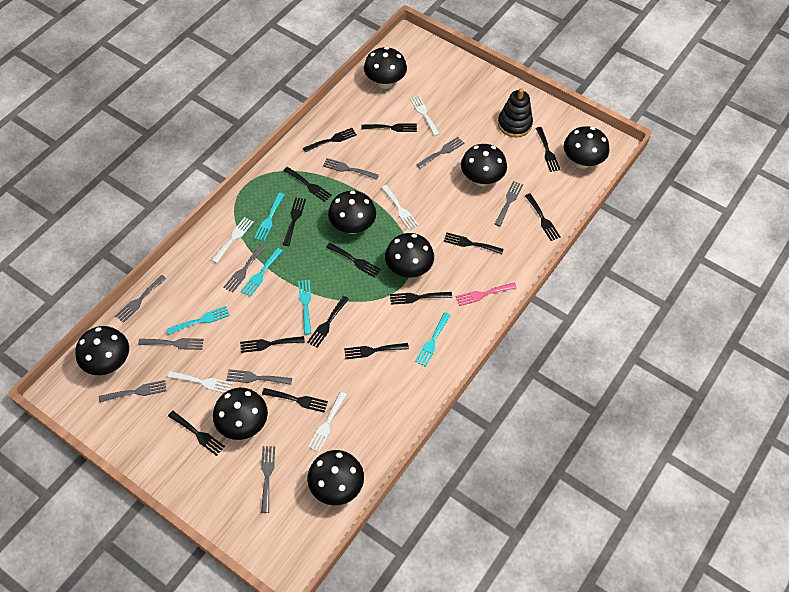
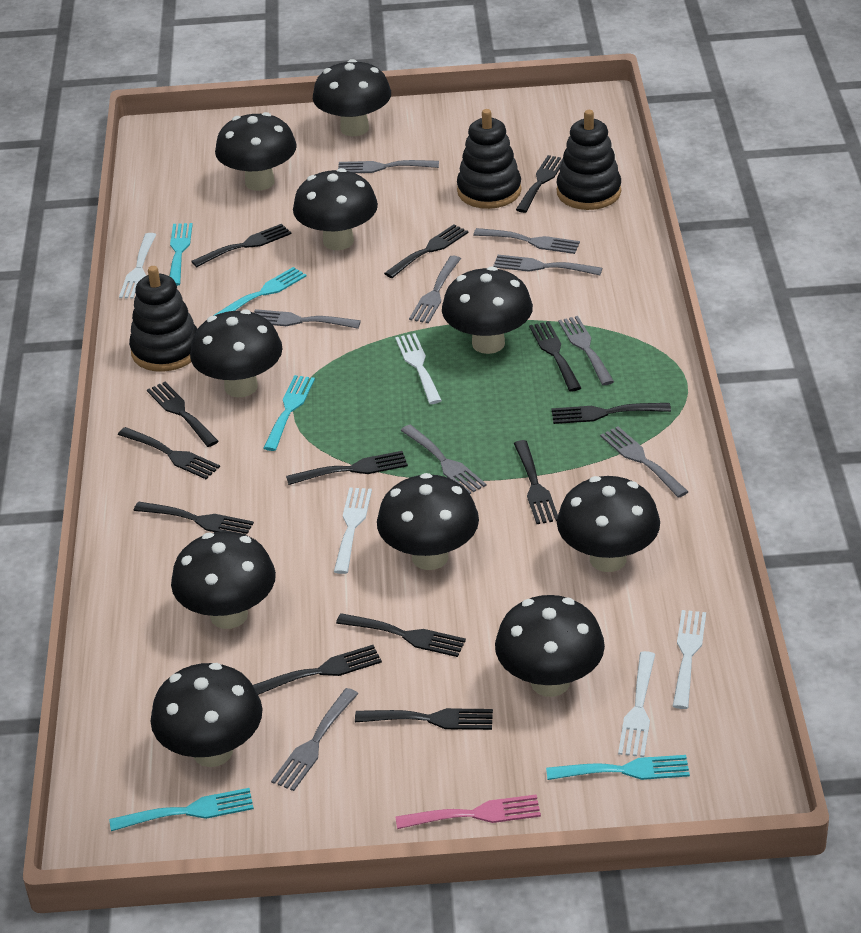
black fork: [168,411,225,456] [240,336,305,353] [262,388,328,413] [283,167,332,202] [283,197,306,246] [303,128,357,152] [307,296,349,348] [326,243,381,278] [344,343,409,359] [361,123,417,132] [390,292,452,305] [444,233,504,254] [525,193,560,241] [536,127,560,172] = 14 -> [118,427,220,479] [134,501,254,535] [147,382,219,447] [191,224,291,267] [253,645,382,695] [286,451,408,485] [336,613,466,657] [355,708,493,730] [384,224,469,278] [514,440,558,524] [516,155,563,213] [529,321,581,392] [552,403,671,424] = 13
black mushroom: [75,326,129,375] [213,388,268,440] [308,450,364,505] [328,191,376,234] [364,47,407,89] [385,233,434,278] [461,144,507,186] [564,126,609,169] = 8 -> [150,663,263,767] [171,531,276,629] [190,309,283,397] [215,112,297,191] [293,168,378,250] [313,59,391,136] [377,473,479,570] [442,266,533,354] [495,595,605,697] [557,476,660,572] = 10
black stacking toy: [498,88,533,137] = 1 -> [129,266,197,372] [457,109,522,209] [557,110,621,210] = 3

